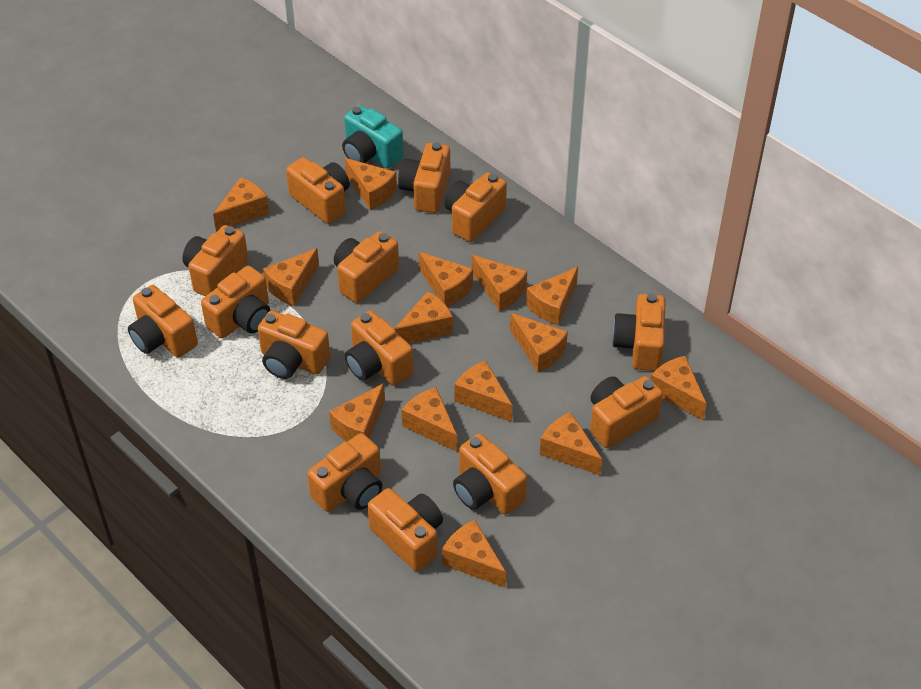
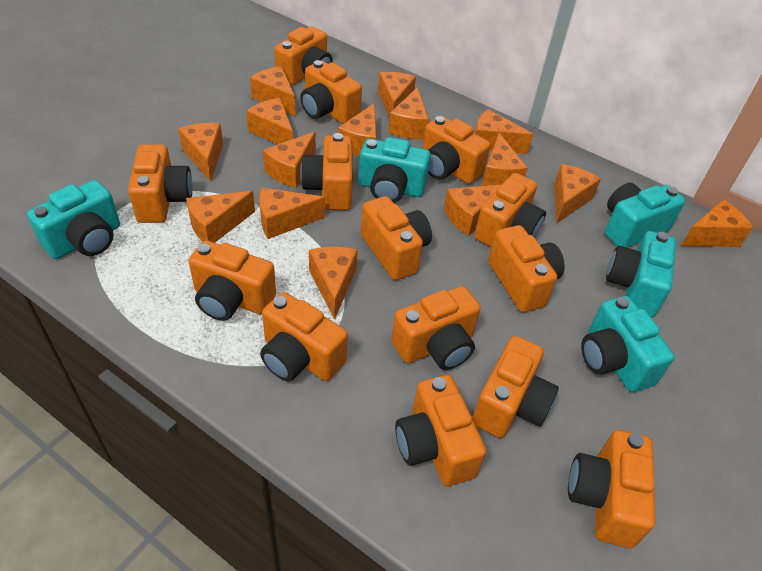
orange cheese: [213,177,269,232] [263,248,319,306] [329,383,385,442] [345,158,397,210] [394,291,453,343] [401,387,457,452] [419,252,473,307] [442,520,506,588] [454,360,513,422] [472,255,527,311] [510,313,568,372] [526,267,578,326] [540,412,602,475] [651,356,706,420] = 14 -> [178,123,223,181] [186,191,255,243] [246,98,293,145] [250,66,296,116] [259,188,325,239] [263,132,316,188] [309,247,358,320] [338,103,377,156] [378,72,416,117] [388,87,429,139] [444,185,501,236] [475,109,533,154] [482,133,528,186] [554,164,601,223] [681,200,753,247] = 15
turquoise camera: [342,105,404,168] = 1 -> [27,180,120,259] [358,137,431,203] [581,296,674,392] [605,183,685,248] [606,231,676,317] = 5

